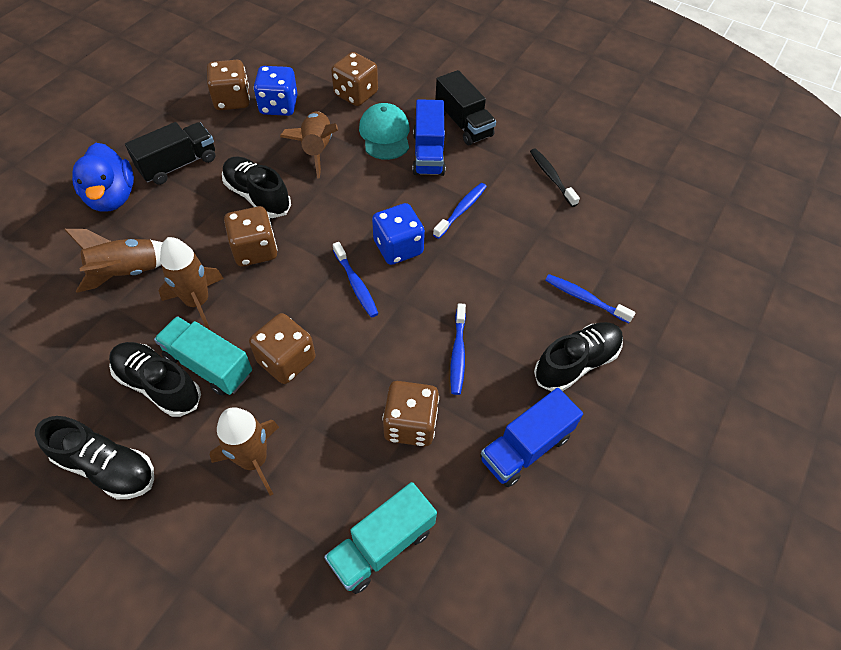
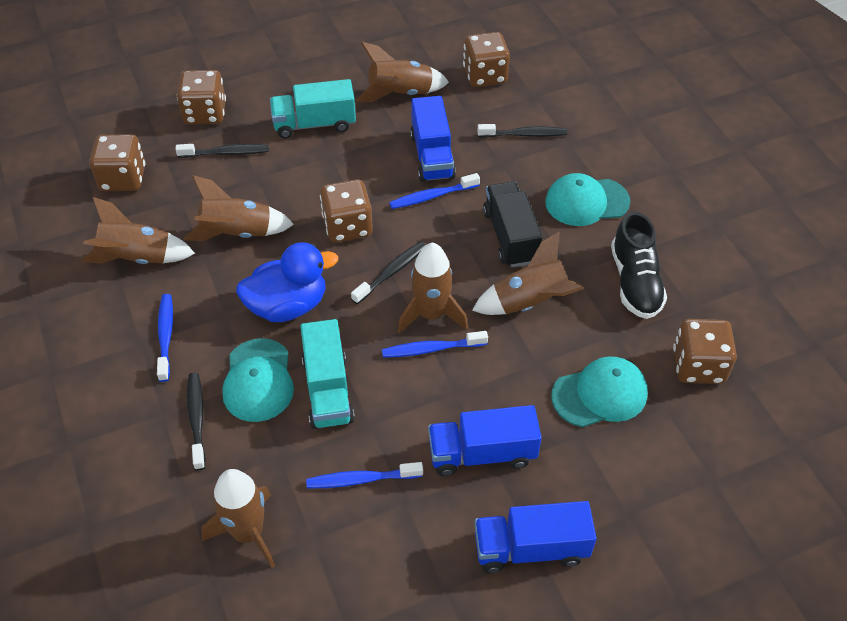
black shoe: [35,416,154,499] [109,342,201,417] [222,157,291,218] [534,322,623,392] = 4 -> [611,212,667,319] = 1
black toothbrush: [530,148,580,207] = 1 -> [175,144,269,158] [187,373,206,471] [351,241,426,304] [477,124,567,138] = 4
black truck: [125,122,215,185] [435,70,496,145] = 2 -> [483,181,542,267] = 1
blue dice: [254,66,298,116] [372,203,425,265] = 2 -> none = 0
blue truck: [412,99,446,176] [480,388,583,487] = 2 -> [410,96,456,182] [428,405,542,476] [474,501,596,573] = 3
brown rocket: [65,229,163,293] [159,237,224,329] [210,407,279,496] [280,111,338,179] = 4 -> [82,197,195,264] [184,175,294,241] [201,469,275,568] [356,42,449,102] [398,243,468,334] [472,232,584,315] = 6
turquoise cap: [359,103,409,160] = 1 -> [222,338,294,422] [545,173,630,226] [551,356,648,427] = 3

